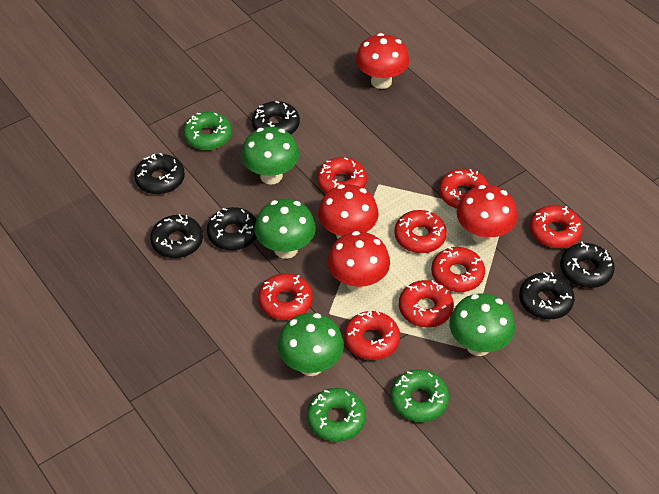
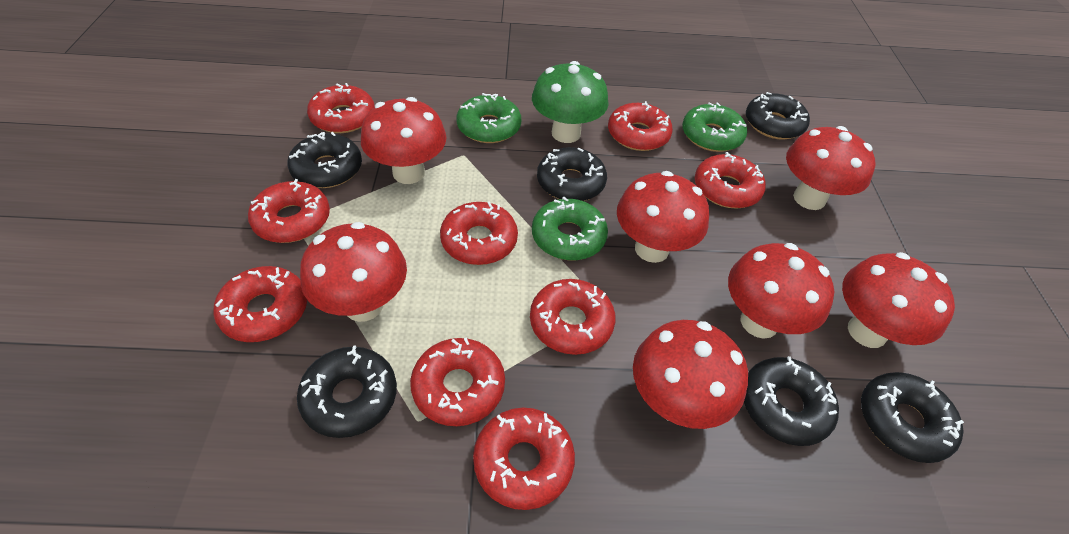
green mushroom: [241,127,299,184] [254,199,316,259] [278,313,344,376] [449,293,515,356] = 4 -> [532,61,609,143] = 1
red donut: [258,273,313,320] [317,157,367,193] [344,311,400,360] [394,210,447,253] [399,280,454,328] [431,247,485,292] [439,169,489,209] [530,205,582,248] = 8 -> [214,266,307,342] [248,179,330,243] [307,83,375,133] [410,337,505,426] [440,202,518,265] [473,408,575,510] [530,279,616,355] [608,101,673,151] [695,152,766,208] = 9
red mushroom: [318,184,379,239] [328,231,390,292] [356,33,409,89] [457,185,517,245] = 4 -> [300,222,407,322] [361,97,446,184] [617,171,709,263] [633,320,748,429] [728,243,834,339] [786,126,875,210] [842,252,955,348] = 7

